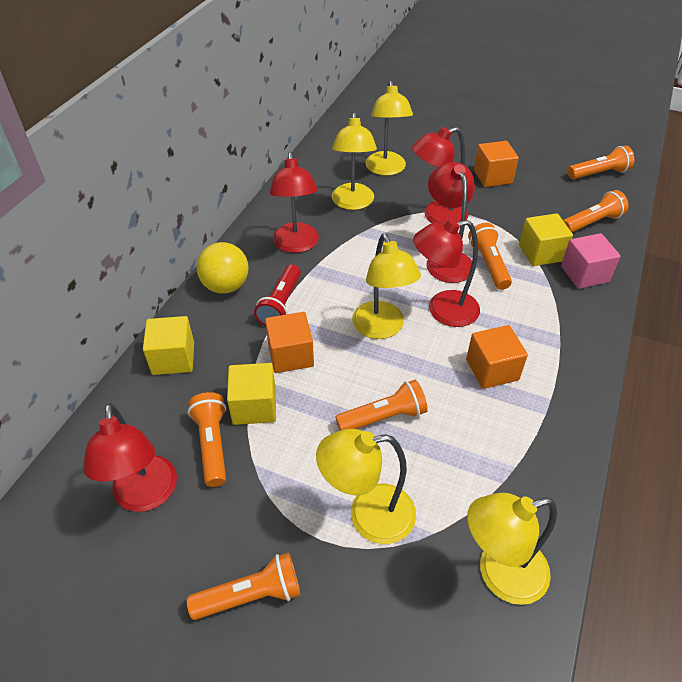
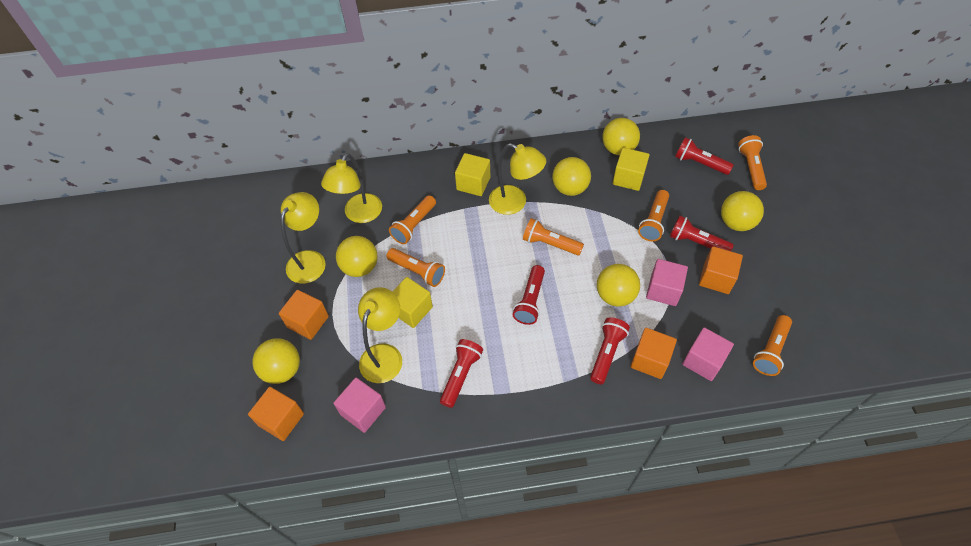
orange cube: [265,312,314,373] [466,325,528,389] [474,141,519,187] = 3 -> [248,387,304,441] [279,290,329,340] [630,328,677,379] [699,246,743,294] = 4
pink cube: [561,233,621,289] = 1 -> [333,378,386,433] [646,259,688,306] [682,327,734,381] = 3
red flashlight: [254,264,301,326] = 1 -> [440,339,483,408] [513,265,545,325] [590,317,630,384] [670,216,733,251] [675,137,734,175] = 5
red lamp: [83,403,177,512] [270,152,319,253] [412,127,469,223] [413,219,480,327] [426,162,475,283] = 5 -> none = 0
yellow ball: [197,242,249,294] = 1 -> [252,338,300,384] [336,236,378,277] [552,157,591,196] [597,264,640,307] [602,118,640,155] [721,191,764,231] = 6
yellow lamp: [316,429,416,544] [332,112,377,210] [352,234,421,339] [365,80,413,176] [467,493,557,605] = 5 -> [280,192,326,284] [321,153,382,223] [358,287,402,383] [489,143,546,215] = 4

